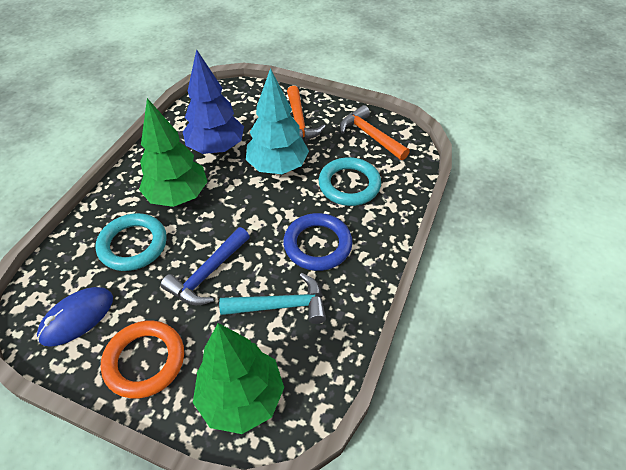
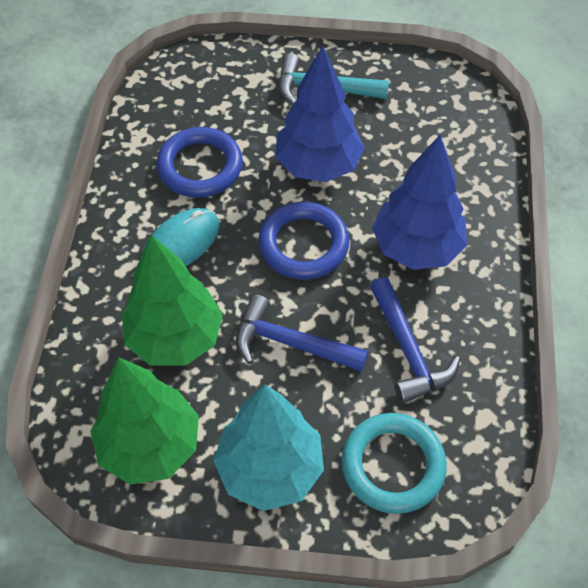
blue hammer: [160,227,250,305] = 1 -> [236,295,368,372] [370,277,460,403] = 2
blue mouse: [37,287,113,347] = 1 -> none = 0
blue ring: [283,213,352,271] = 1 -> [157,127,243,198] [258,202,350,280] = 2
blue tree: [183,49,244,154] = 1 -> [276,45,365,182] [372,135,467,270] = 2
orange hammer: [287,86,326,140] [340,105,410,160] = 2 -> none = 0
orange ring: [101,321,184,399] = 1 -> none = 0
turquoise mouse: none = 0 -> [142,208,220,266] = 1
turquoise ring: [96,213,167,271] [319,157,381,206] = 2 -> [341,413,447,514] = 1

